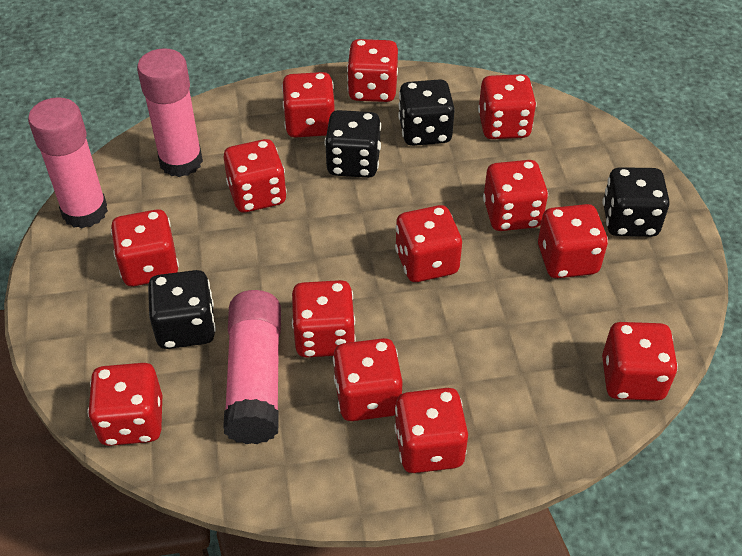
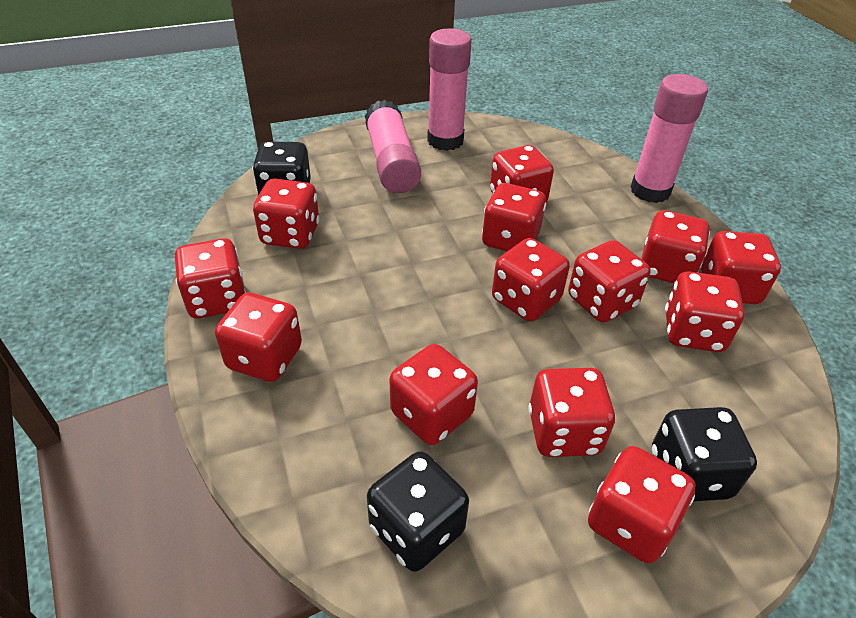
black dice: [148,270,216,349] [325,110,381,178] [398,79,455,146] [602,167,670,237] = 4 -> [252,142,311,195] [367,451,469,572] [652,407,757,502] = 3

